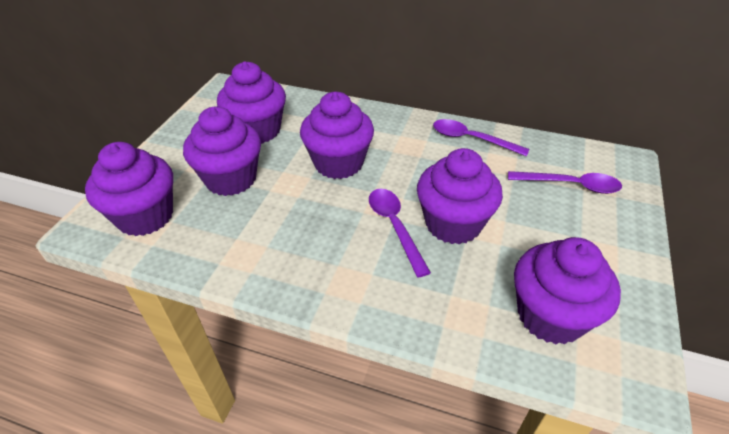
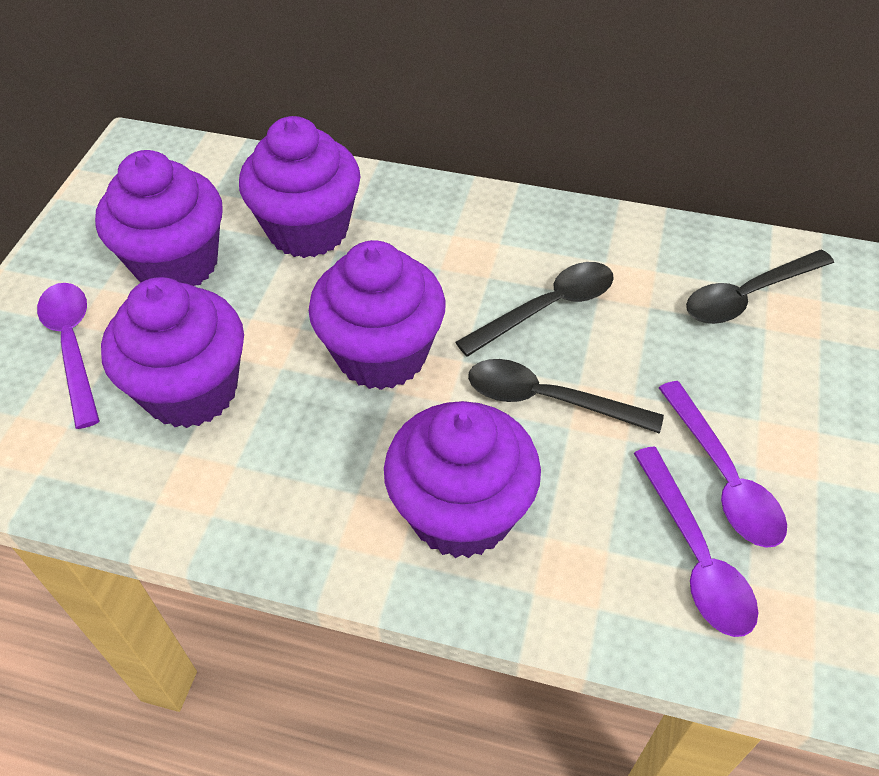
black spoon: none = 0 -> [455,262,614,357] [468,359,664,434] [686,249,834,324] = 3
purple cupcake: [85,142,173,236] [183,106,261,196] [217,61,286,143] [300,92,374,179] [417,148,503,244] [514,237,621,345] = 6 -> [95,150,223,286] [101,277,244,428] [239,116,361,258] [309,240,446,390] [384,401,541,558] = 5

